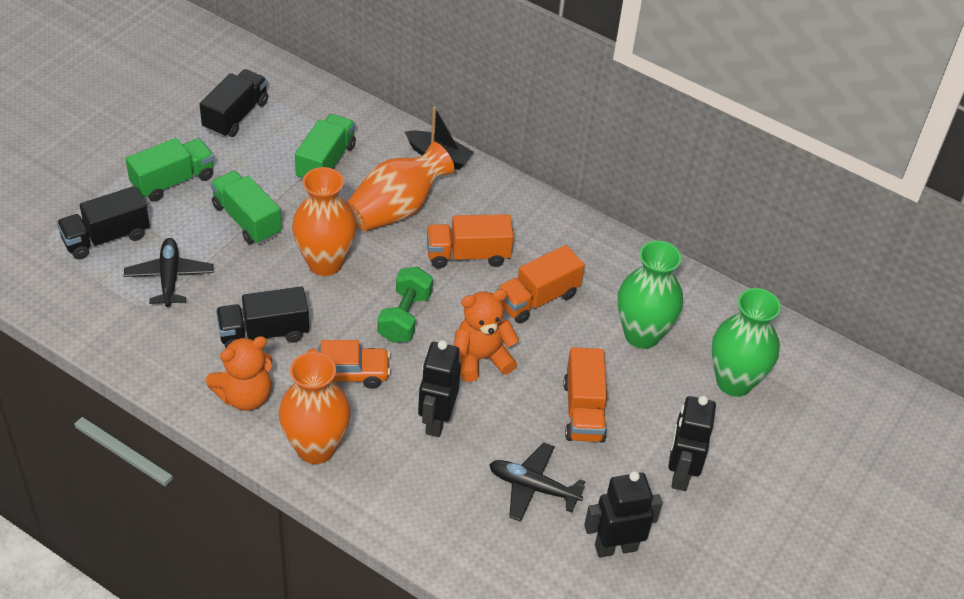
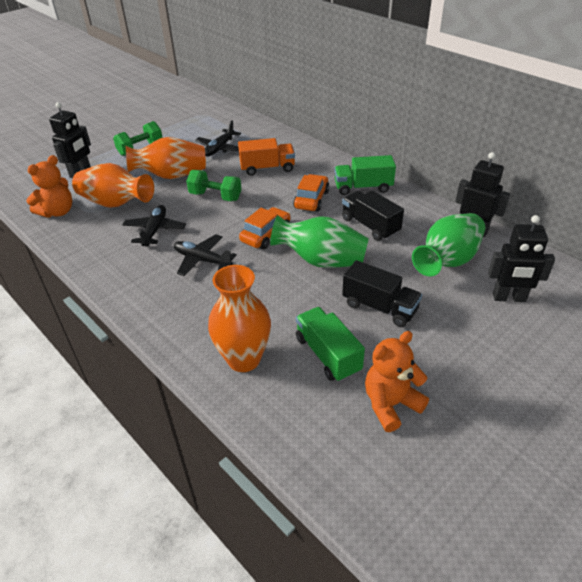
black boat: [405,107,474,170] = 1 -> none = 0
black plane: [124,238,214,307] [489,443,585,522] = 2 -> [123,205,186,247] [174,234,237,276] [195,120,241,156] = 3
black truck: [57,186,150,260] [200,69,268,137] [216,286,309,348] = 3 -> [342,191,404,241] [342,260,422,327] = 2
green dumbbell: [378,267,433,343] = 1 -> [113,121,163,156] [186,170,242,201] = 2
green truck: [126,138,214,202] [210,171,282,244] [295,114,356,181] = 3 -> [296,307,365,382] [334,155,396,195] = 2
orange car: [307,340,391,389] = 1 -> [239,207,291,249] [293,174,329,211] = 2
orange truck: [427,214,514,268] [497,245,585,324] [563,347,607,442] = 3 -> [238,138,295,176] = 1

